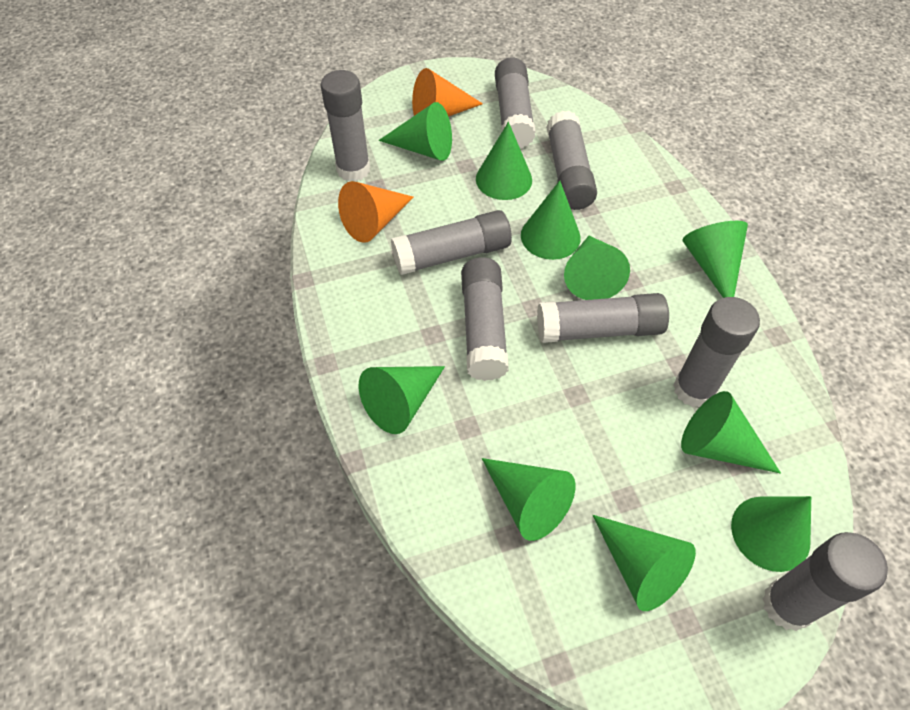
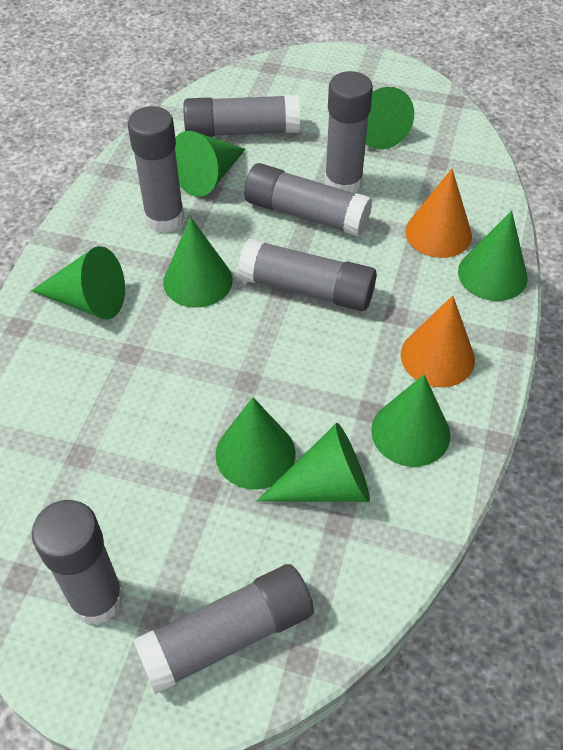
green cone: [359,366,445,434] [379,102,452,161] [476,122,532,200] [482,458,575,541] [521,181,581,260] [564,236,630,300] [593,515,696,611] [681,391,781,474] [682,221,748,298] [731,496,811,572] = 10 -> [31,246,125,319] [163,217,233,308] [175,131,245,197] [215,397,296,490] [257,423,370,502] [366,87,414,149] [371,374,450,467] [458,210,528,301] = 8
grey glue stick: [320,70,370,182] [391,210,512,275] [461,257,509,381] [495,57,536,148] [537,293,669,343] [546,111,597,210] [674,297,760,407] [762,532,888,631] = 8 -> [32,500,124,625] [128,106,185,233] [133,564,314,694] [183,95,300,137] [238,239,377,311] [244,163,372,236] [325,71,373,193] = 7

